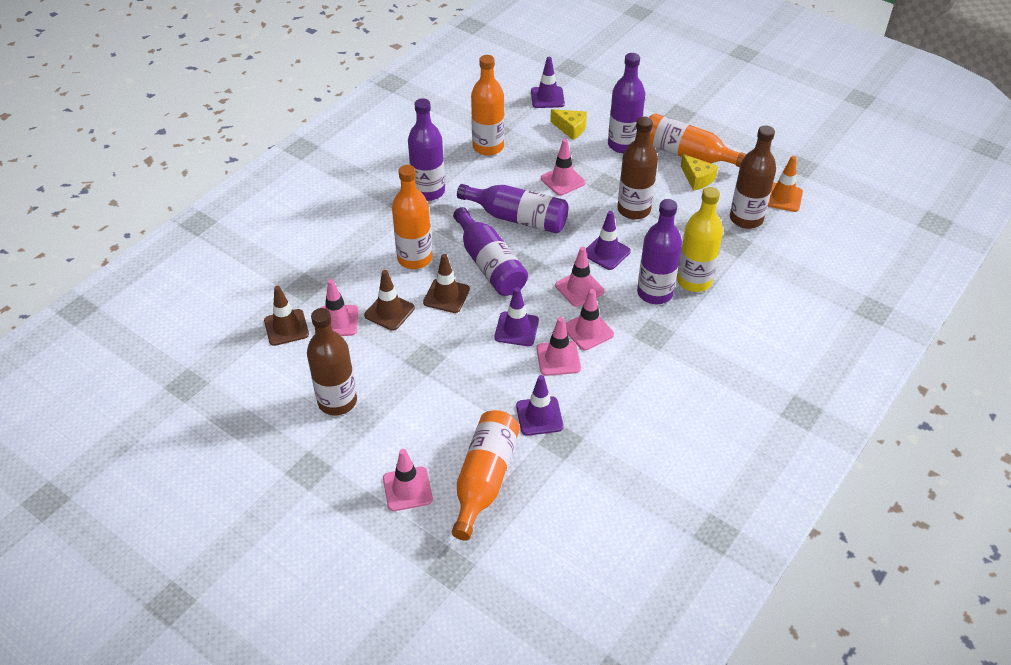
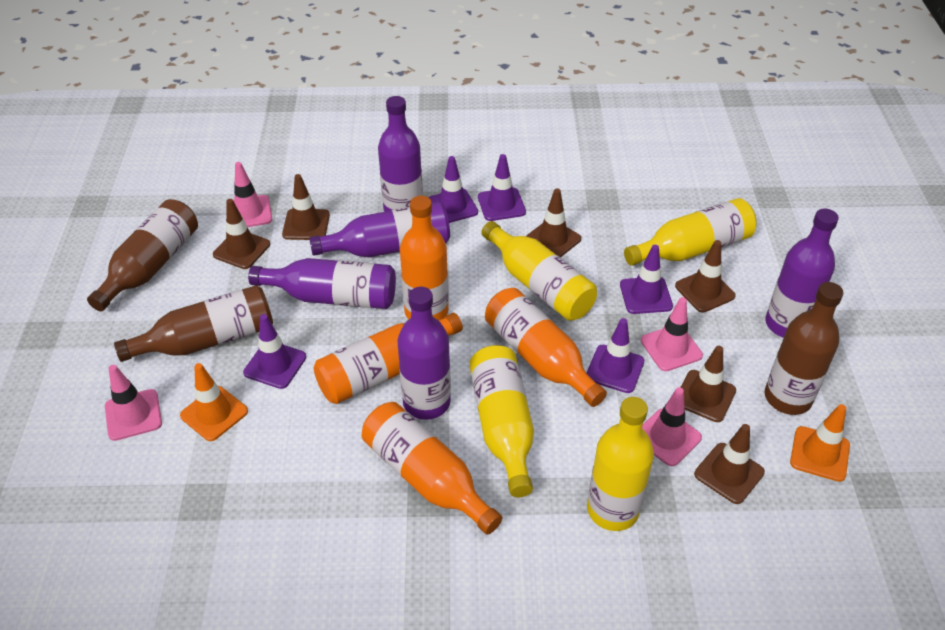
brown traffic cone: [264,286,309,346] [364,270,415,331] [423,254,470,313] = 3 -> [213,199,270,269] [282,174,330,240] [526,188,581,257] [675,240,736,313] [680,346,736,422] [694,424,765,504] = 6
orange traffic cone: [768,156,803,212] = 1 -> [180,363,248,441] [790,404,850,482] = 2
pink traffic cone: [320,279,359,336] [383,449,433,511] [536,317,581,376] [541,139,585,196] [555,247,604,307] [565,289,614,350] = 6 -> [105,365,162,441] [233,162,272,227] [641,297,703,371] [642,387,702,466] = 4
purple traffic cone: [495,287,539,346] [516,375,564,436] [531,57,565,108] [586,211,631,270] = 4 -> [243,314,306,389] [428,156,478,223] [478,154,526,221] [587,318,644,393] [620,245,673,314] = 5
yellow bottle: [677,187,723,292] = 1 -> [469,345,534,497] [481,221,597,321] [587,397,654,531] [624,198,757,266] = 4
yellow cheese: [550,109,587,140] [681,154,718,191] = 2 -> none = 0

